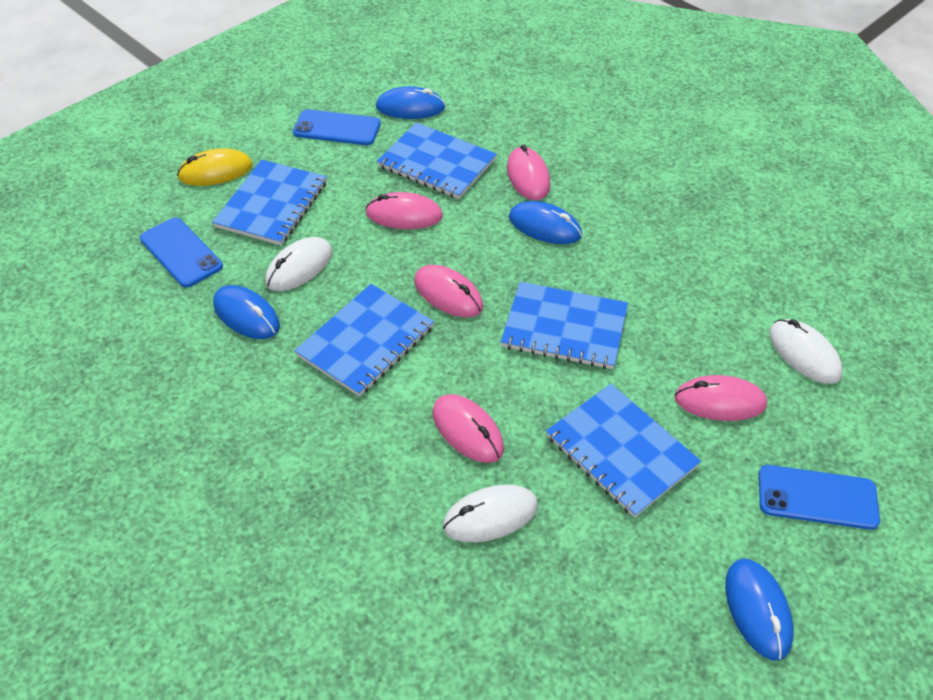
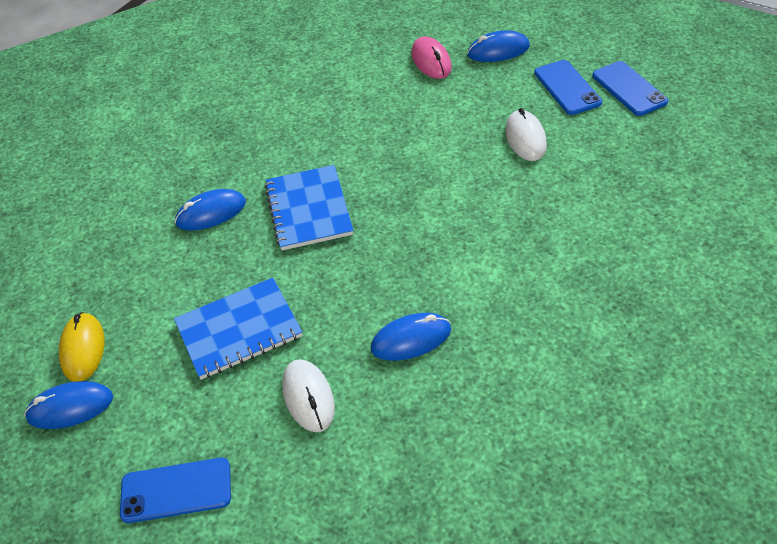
blue notebook: [212,160,327,245] [295,284,434,397] [377,122,497,199] [501,282,628,369] [546,384,701,518] = 5 -> [174,278,303,380] [265,165,353,250] = 2
pink mouse: [365,192,443,229] [414,265,483,318] [433,394,504,463] [507,144,550,200] [675,375,767,421] = 5 -> [412,36,452,79] = 1
white mouse: [265,237,332,291] [443,485,538,542] [769,319,843,384] = 3 -> [282,359,335,432] [505,108,547,161] = 2

